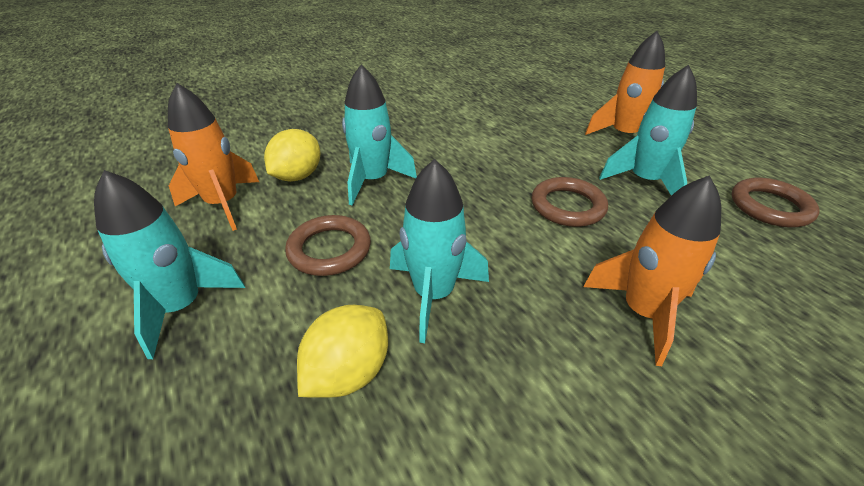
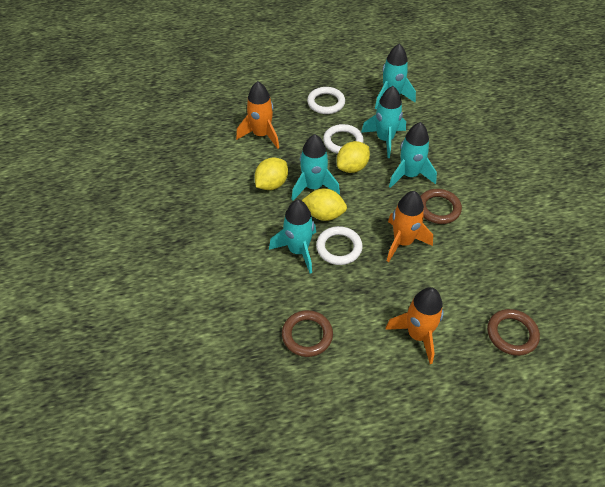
turquoise rocket: [94,170,245,359] [342,64,417,205] [390,159,489,343] [599,65,697,196] = 4 -> [269,200,316,273] [291,134,340,201] [361,86,406,158] [375,43,416,109] [389,122,437,188] = 5
white ring: none = 0 -> [307,87,345,114] [316,226,363,265] [323,124,364,154] = 3
yellow lemon: [264,129,320,182] [297,305,388,397] = 2 -> [255,157,288,190] [301,188,347,221] [337,141,370,173] = 3

